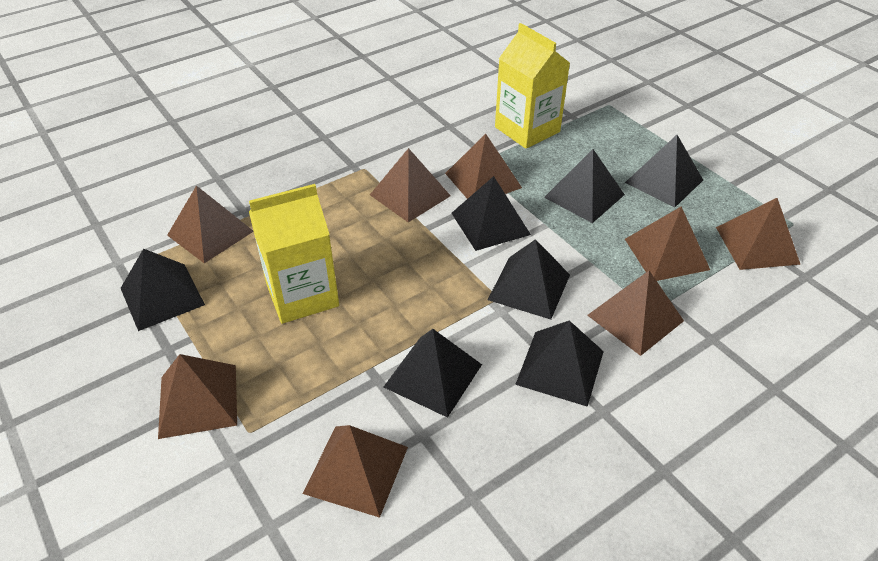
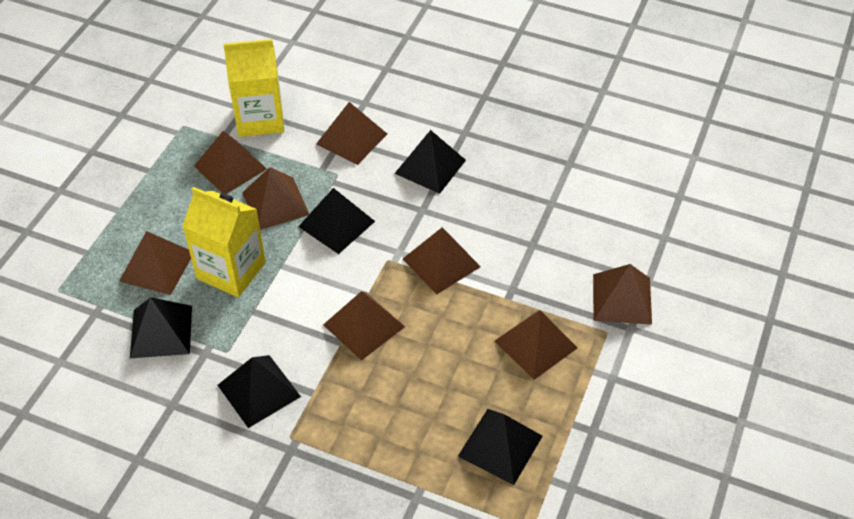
black pyramid: [121,249,205,331] [384,329,482,418] [451,176,531,251] [488,239,570,319] [515,320,604,407] [544,149,625,223] [625,135,703,207] = 7 -> [130,297,192,358] [218,355,301,428] [298,188,375,254] [394,130,466,194] [458,409,543,485] = 5

